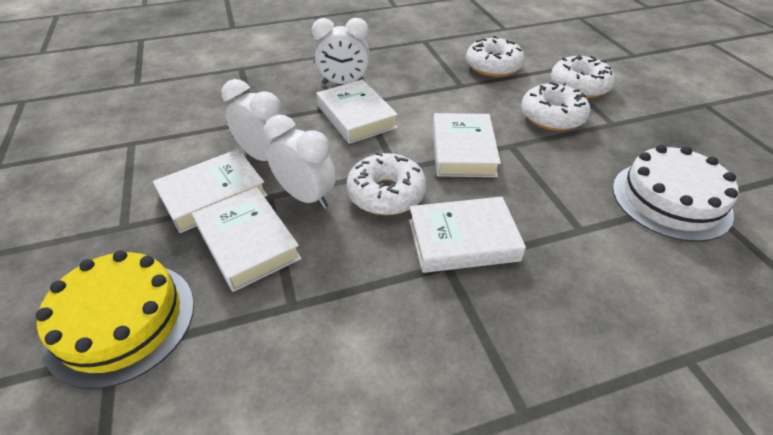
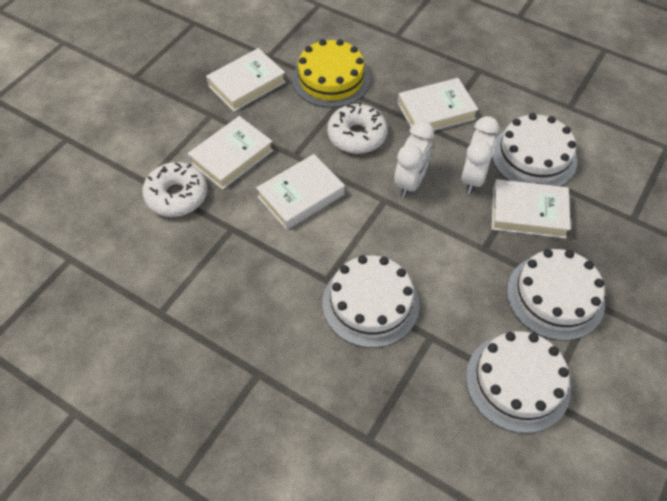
white cake: [613,145,739,242] = 1 -> [322,255,420,348] [466,331,571,433] [492,113,577,186] [507,249,605,341] = 4
white clock: [221,79,287,161] [264,115,336,209] [312,18,369,84] = 3 -> [394,121,434,198] [461,116,499,194] = 2
white donut: [347,152,427,215] [466,36,525,77] [521,82,591,131] [551,55,615,98] = 4 -> [142,162,207,217] [327,102,388,154] = 2

